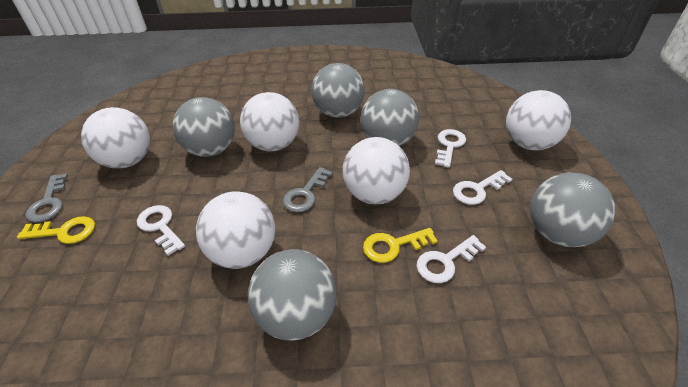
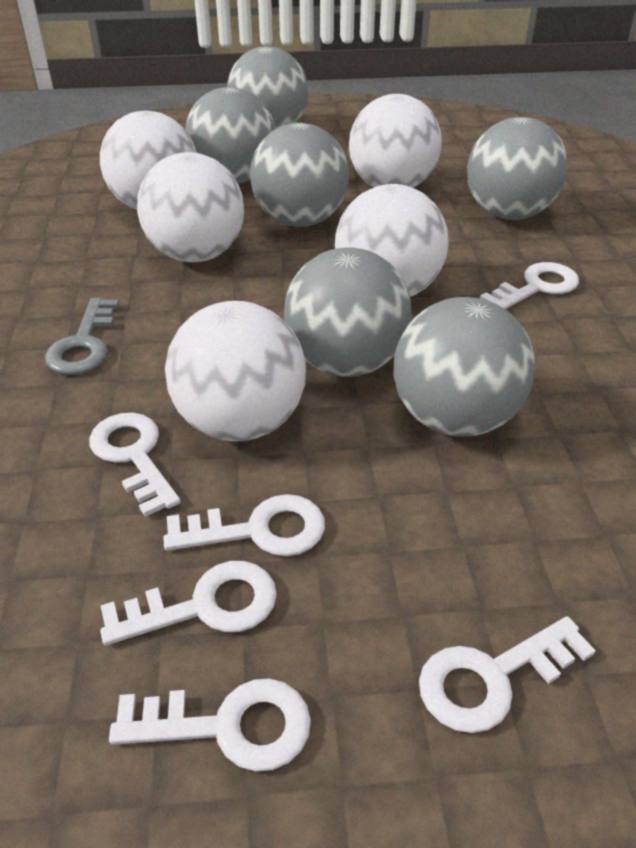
grey ball: [173,97,235,157] [248,249,337,340] [312,63,365,118] [361,89,419,146] [530,173,615,247] = 5 -> [185,87,275,184] [227,46,308,129] [250,123,349,227] [284,248,412,377] [393,297,535,437] [467,117,568,220] = 6
grey key: [25,174,68,222] [283,167,333,212] = 2 -> [45,298,119,375] = 1
white key: [137,205,185,256] [416,235,486,283] [435,129,466,168] [453,170,512,205] = 4 -> [89,413,181,517] [100,561,277,645] [109,679,311,771] [163,494,325,556] [419,616,596,733] [480,262,579,309] = 6
yellow key: [17,216,95,244] [363,228,438,263] = 2 -> none = 0

